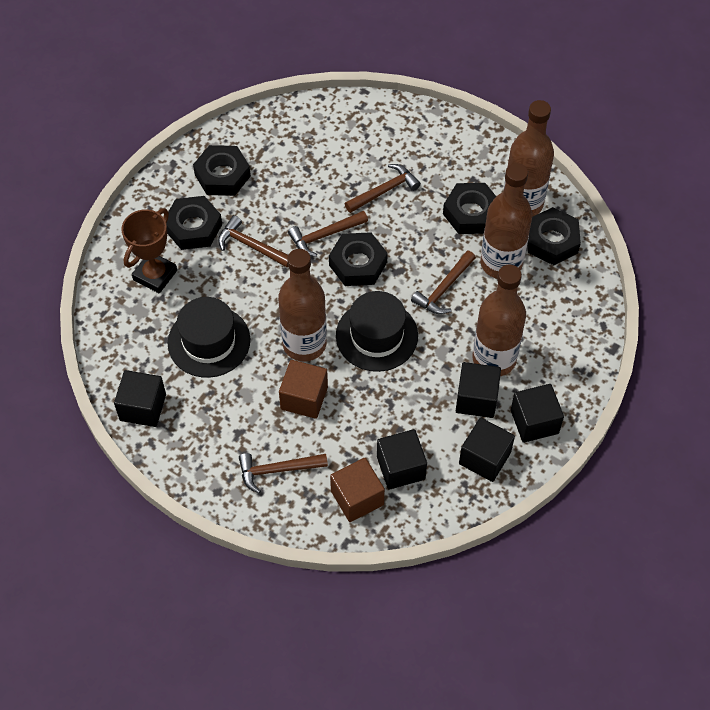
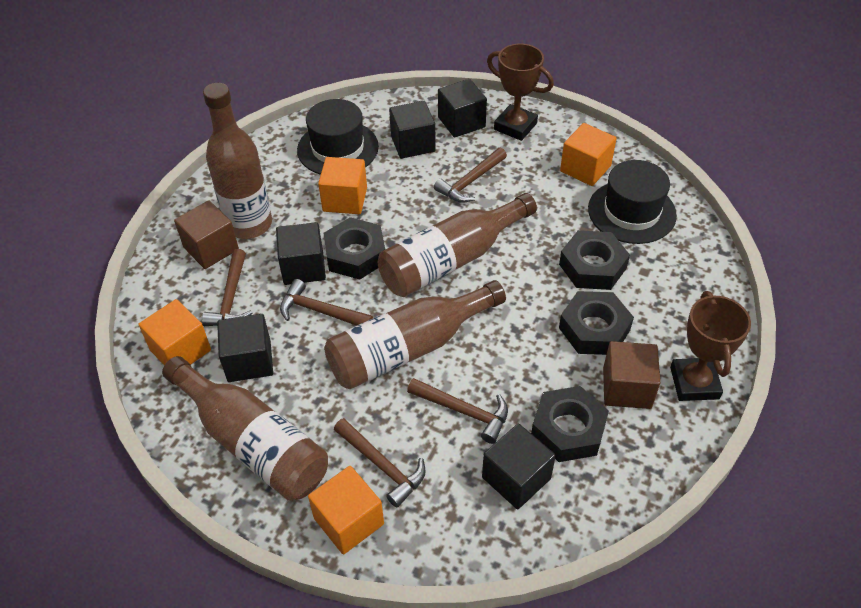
black nut: [166,196,222,250] [193,145,251,196] [329,232,388,286] [443,183,496,234] [527,207,581,265] = 5 -> [323,217,385,280] [531,386,609,462] [559,230,630,290] [559,291,634,355] = 4
brown trophy: [121,209,177,293] = 1 -> [487,44,554,141] [670,291,751,401] = 2
orange cube: none = 0 -> [138,299,211,365] [308,466,384,555] [318,157,367,214] [560,123,617,186] = 4

